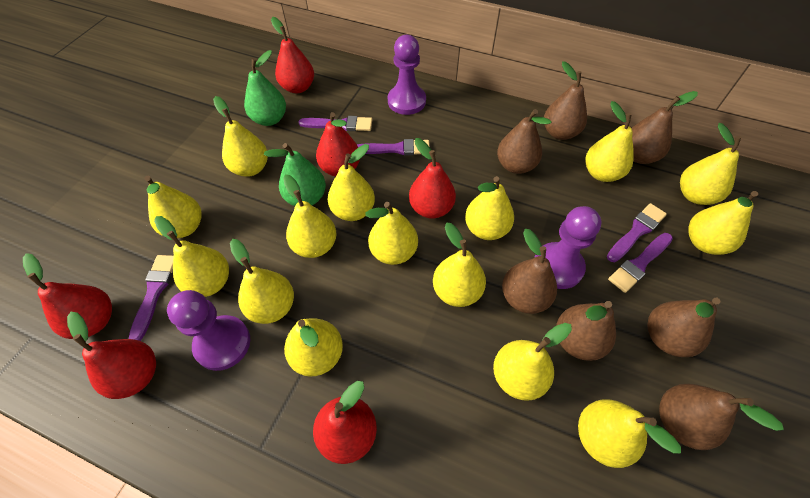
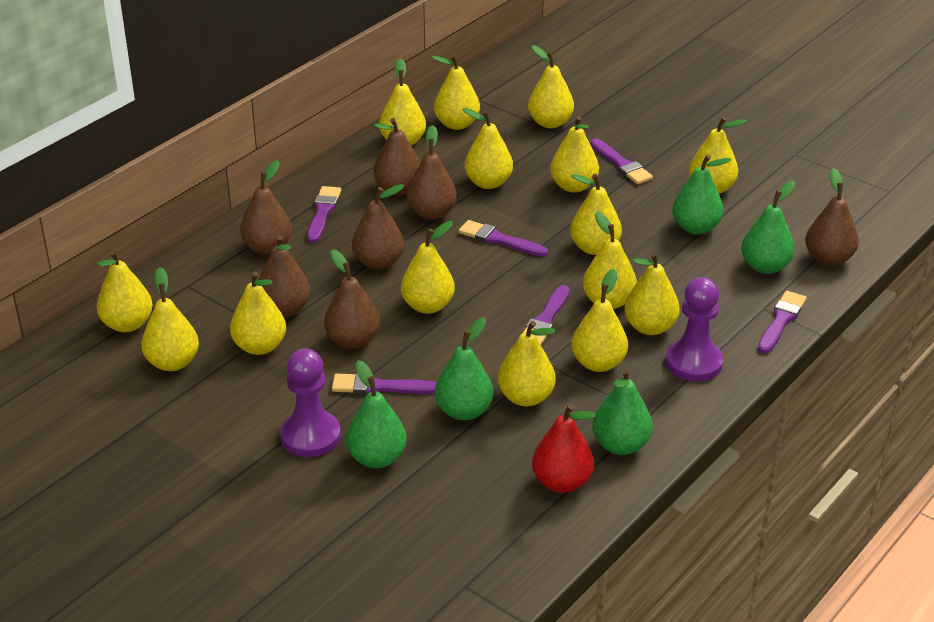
green pear: [244,50,286,126] [264,143,326,206] = 2 -> [346,360,407,468] [435,317,493,420] [592,369,653,455] [672,155,731,235] [741,181,795,274] = 5
purple brush: [129,255,174,341] [298,116,372,131] [357,139,430,155] [607,203,667,262] [608,233,673,293] = 5 -> [307,186,341,243] [332,373,436,394] [459,220,548,257] [523,285,570,345] [591,138,653,184] [758,291,807,353] = 6
purple pawn: [167,290,250,371] [388,35,426,115] [534,206,601,289] = 3 -> [280,348,341,457] [666,277,723,381] = 2
red pear: [23,253,112,339] [67,312,156,399] [271,17,314,93] [313,381,377,464] [316,112,360,177] [409,138,456,219] = 6 -> [532,404,596,493] = 1

